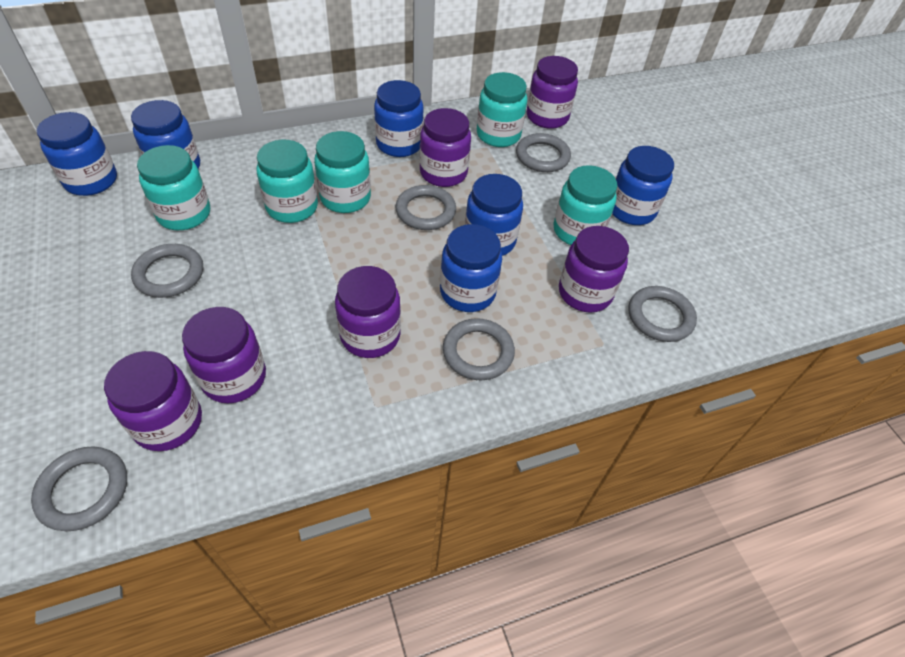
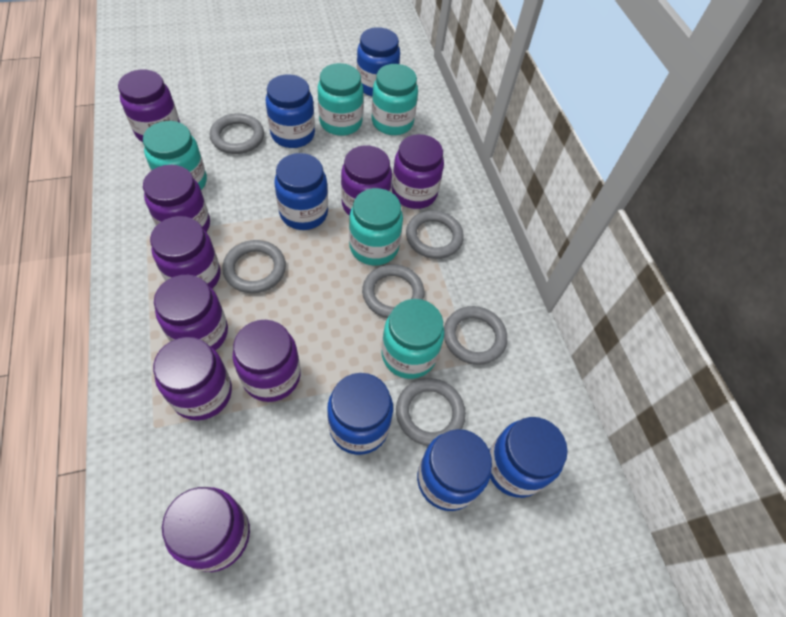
purple jar: [104,351,202,451] [182,307,266,403] [335,266,401,358] [420,108,471,187] [527,56,578,129] [559,226,629,313] = 6 -> [118,70,180,142] [143,165,210,232] [150,216,220,289] [153,337,232,420] [154,275,228,351] [162,487,250,572] [233,320,301,402] [341,146,392,216] [392,134,444,209] = 9

